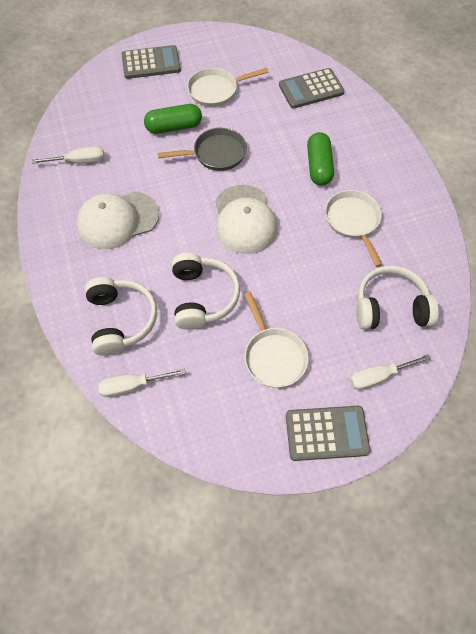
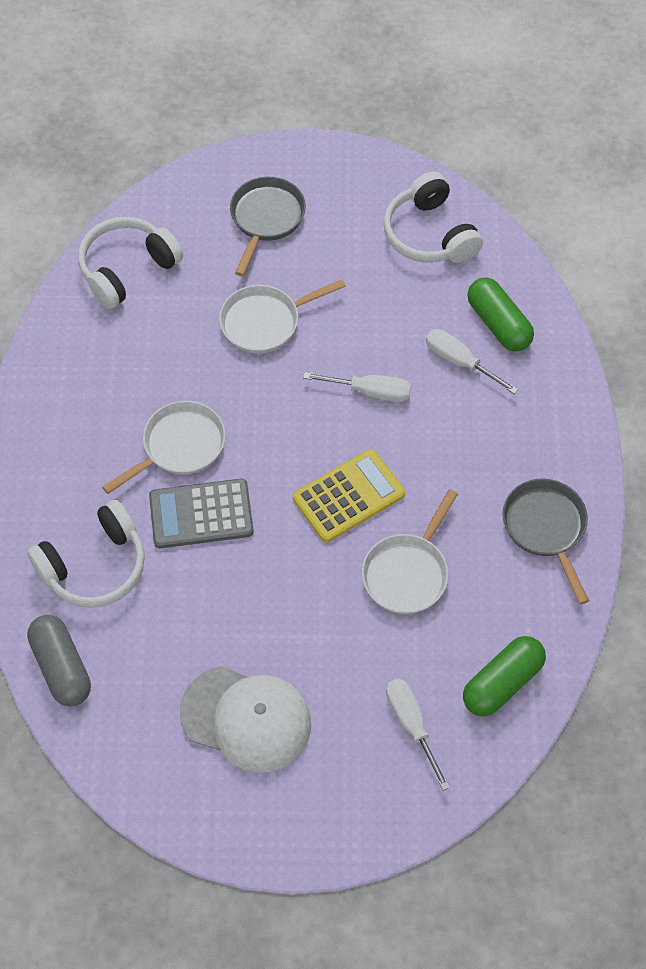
grey calculator: [121,45,181,79] [279,68,345,109] [286,406,370,461] = 3 -> [149,479,254,548] = 1
grey capsule: none = 0 -> [27,615,91,707] = 1
grey pan: [158,128,247,171] = 1 -> [230,177,306,276] [502,478,589,604] = 2
white cap: [77,192,159,249] [215,185,278,254] = 2 -> [180,666,311,773] = 1
yellow calculator: none = 0 -> [293,449,405,542] = 1

